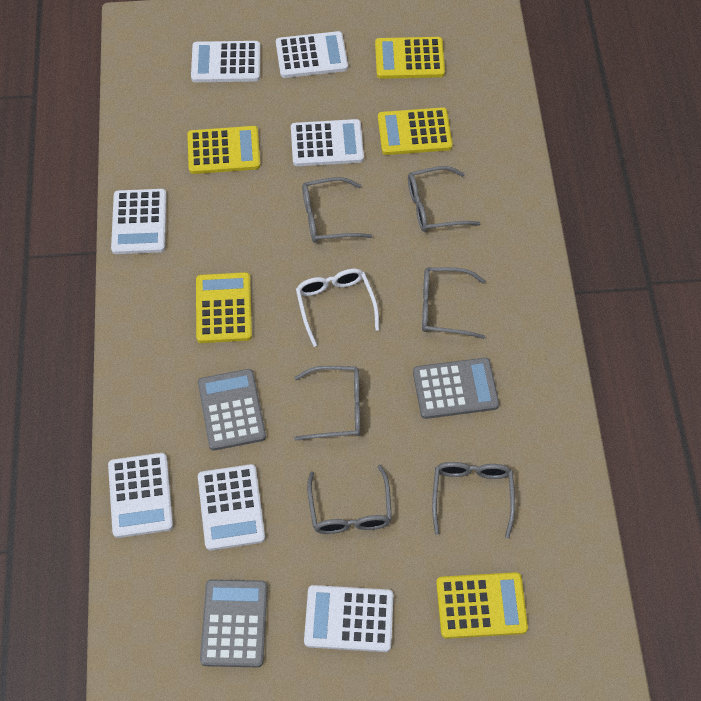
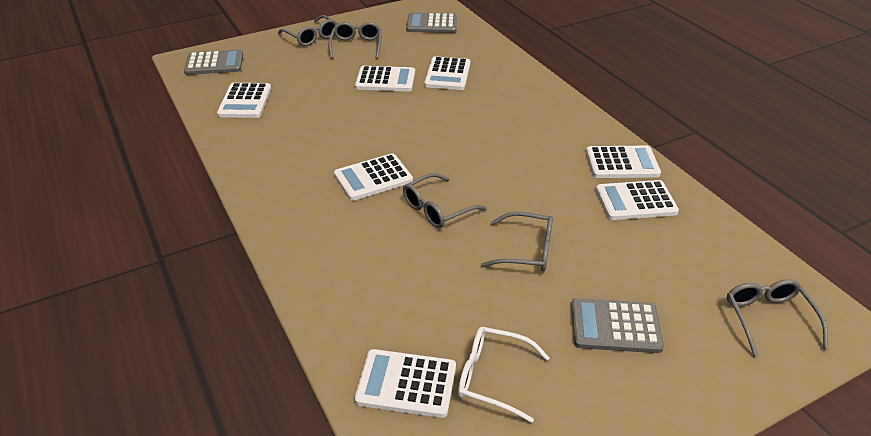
grey glasses: [294,366,360,441] [302,177,373,243] [307,465,392,534] [408,166,481,232] [422,267,486,339] [432,462,515,538] = 6 -> [278,15,338,46] [329,22,381,59] [403,173,487,228] [481,212,553,271] [727,279,828,357] = 5
yellow calculator: [187,126,261,174] [196,272,252,343] [375,37,445,79] [378,107,452,155] [436,572,528,639] = 5 -> none = 0

